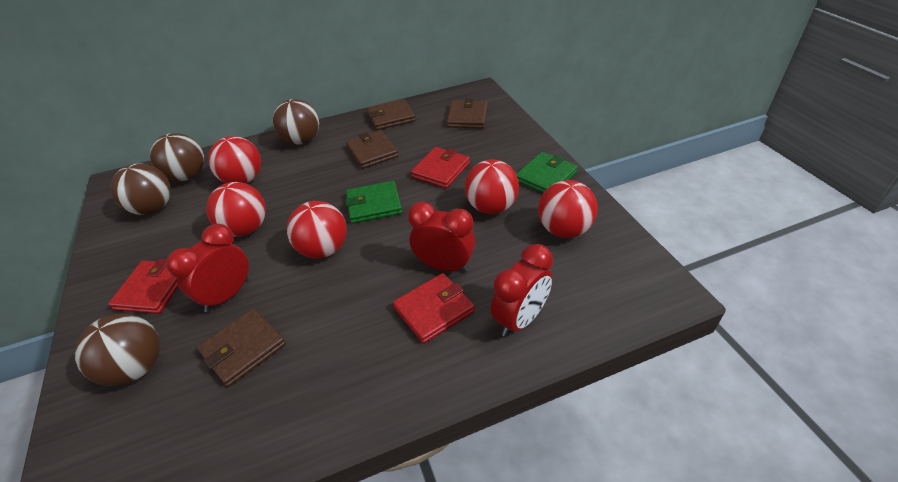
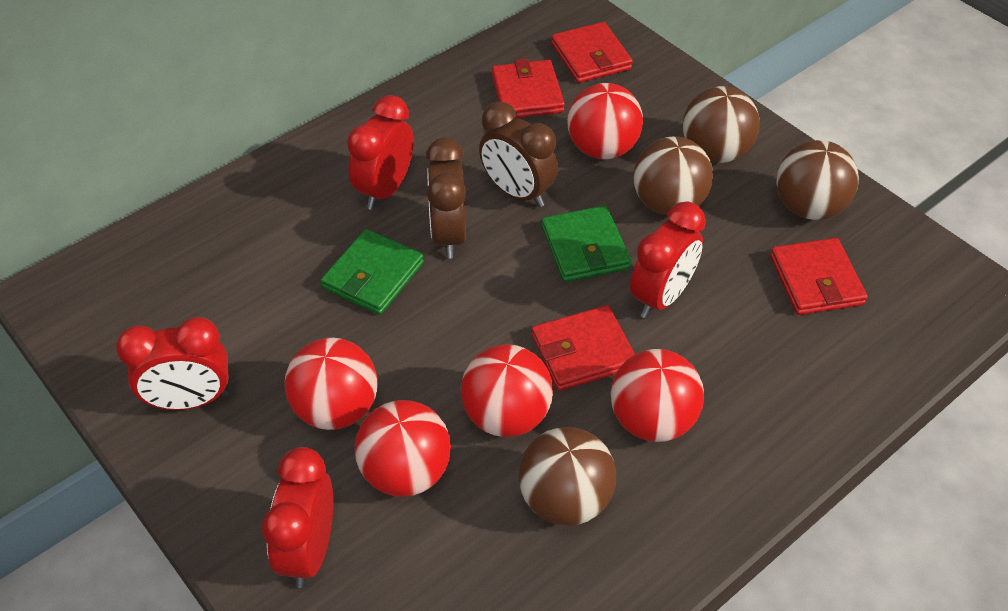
brown clock: none = 0 -> [426,138,466,259] [479,102,558,207] = 2
brown wallet: [197,308,286,387] [346,130,399,169] [367,99,415,130] [447,98,488,129] = 4 -> none = 0
red clock: [166,224,249,312] [408,201,475,272] [491,244,553,337] = 3 -> [116,317,229,410] [262,447,334,588] [347,95,414,210] [630,201,706,318] = 4
red wallet: [108,259,178,314] [393,273,475,344] [411,147,470,189] = 3 -> [492,59,565,118] [532,305,635,391] [551,22,633,83] [770,238,868,315] = 4

